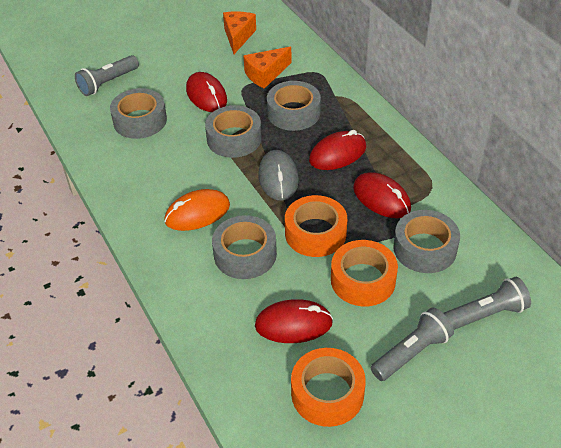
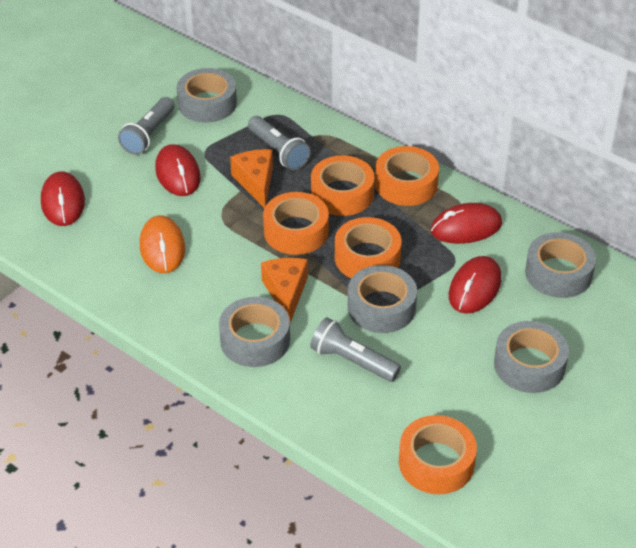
grey mouse: [258,150,299,201] = 1 -> none = 0
orange tape: [285,195,347,257] [291,348,366,427] [331,240,398,306] = 3 -> [263,192,329,255] [311,155,375,216] [335,217,401,278] [375,146,439,206] [399,415,477,494] = 5

